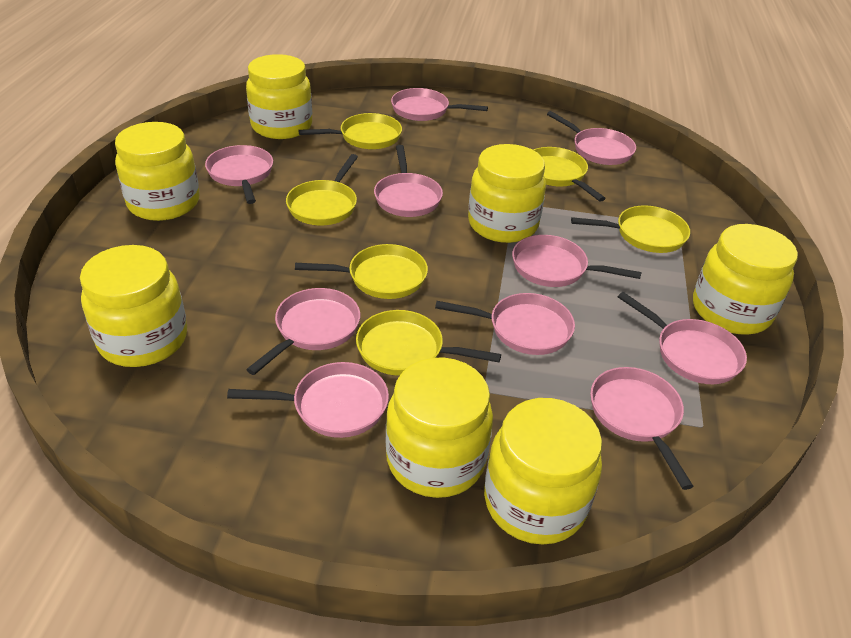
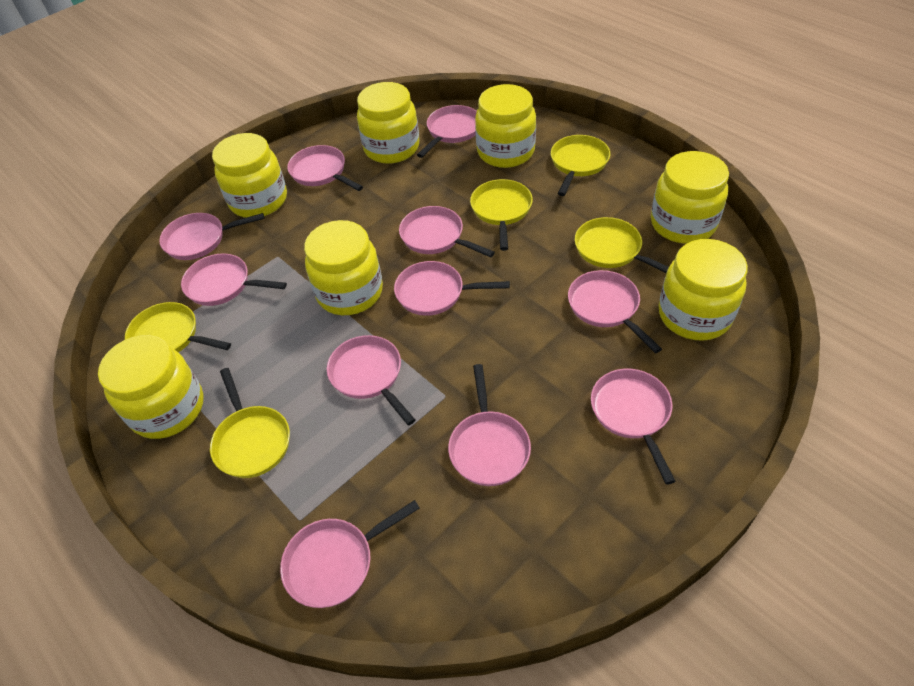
pink pan: [205,145,273,204] [227,362,389,438] [246,288,360,375] [374,145,443,217] [391,88,488,121] [435,293,575,355] [512,235,642,287] [547,111,636,165] [590,367,694,490] [618,292,747,384] = 10 -> [159,213,264,260] [181,253,287,306] [280,500,420,608] [287,145,363,191] [327,335,415,426] [394,261,510,316] [399,206,495,257] [417,105,477,158] [448,364,531,486] [568,270,662,353] [591,369,676,485] = 11
yellow pan: [286,154,358,225] [295,244,428,299] [298,113,402,149] [356,310,501,376] [533,147,606,202] [571,205,690,253] = 6 -> [125,302,231,352] [210,368,290,478] [470,179,533,251] [551,135,610,196] [575,217,669,273] = 5

